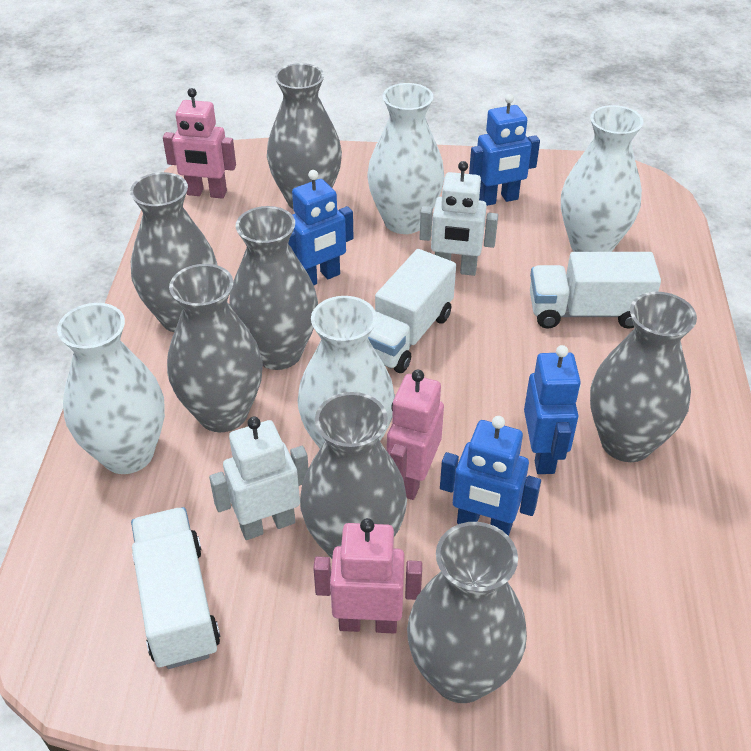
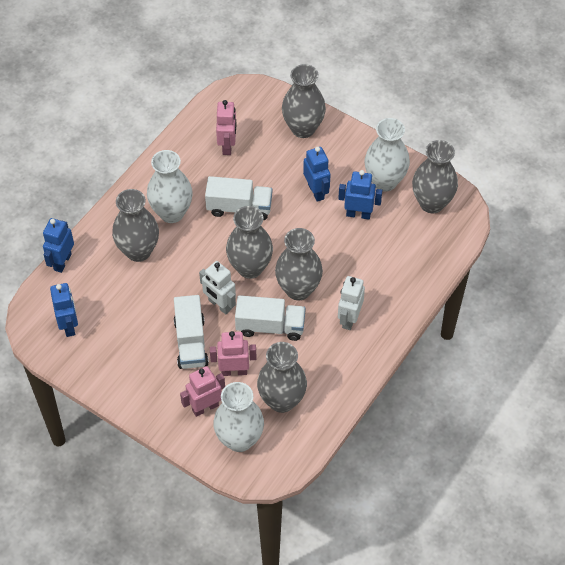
grey vase: [130,172,218,332] [167,264,263,432] [229,206,318,370] [267,63,342,209] [300,392,407,559] [407,522,527,703] [590,292,697,462] = 7 -> [112,189,159,262] [226,206,273,279] [257,342,307,413] [275,228,323,300] [282,64,326,138] [412,140,458,213] = 6
white vase: [57,303,165,474] [297,296,395,448] [368,83,444,234] [561,105,644,252] = 4 -> [147,150,193,223] [213,382,264,452] [365,118,410,191] = 3

